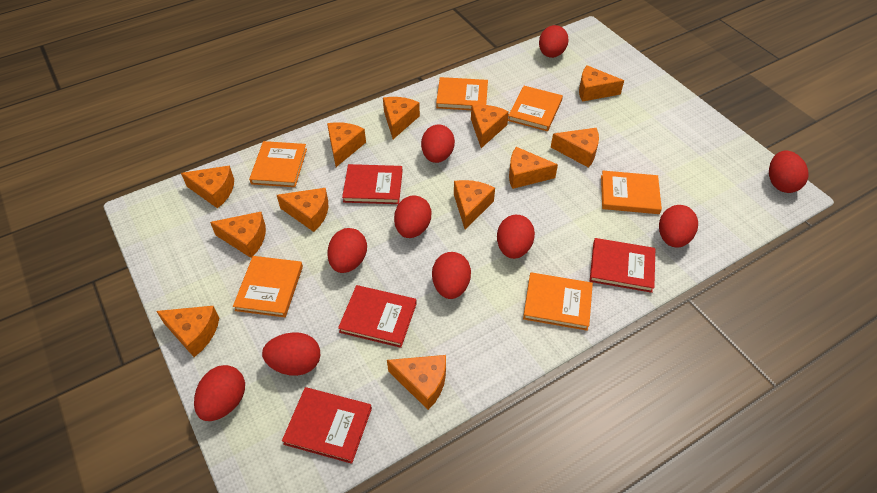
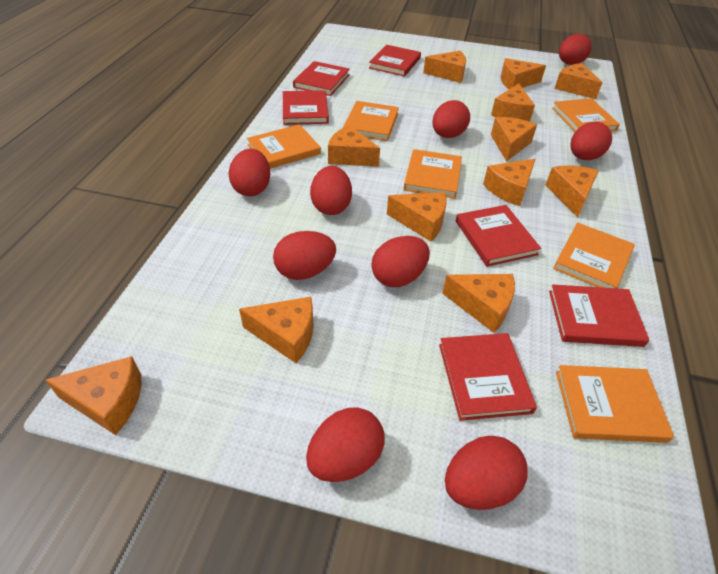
red book: [282,387,372,464] [338,285,417,348] [342,164,403,204] [590,238,655,293] = 4 -> [283,90,329,125] [293,61,350,96] [369,45,421,77] [439,333,537,421] [456,205,541,267] [549,284,649,347] = 6
red egg: [194,365,245,421] [262,332,320,376] [327,228,367,273] [394,195,431,238] [421,125,455,163] [432,252,471,299] [497,215,535,259] [539,25,569,58] [659,205,698,248] [769,150,808,193] = 10 -> [228,149,270,196] [273,231,336,280] [306,407,385,482] [310,166,352,215] [371,236,430,287] [432,100,470,138] [445,436,528,510] [559,34,592,65] [570,122,612,160] = 9

